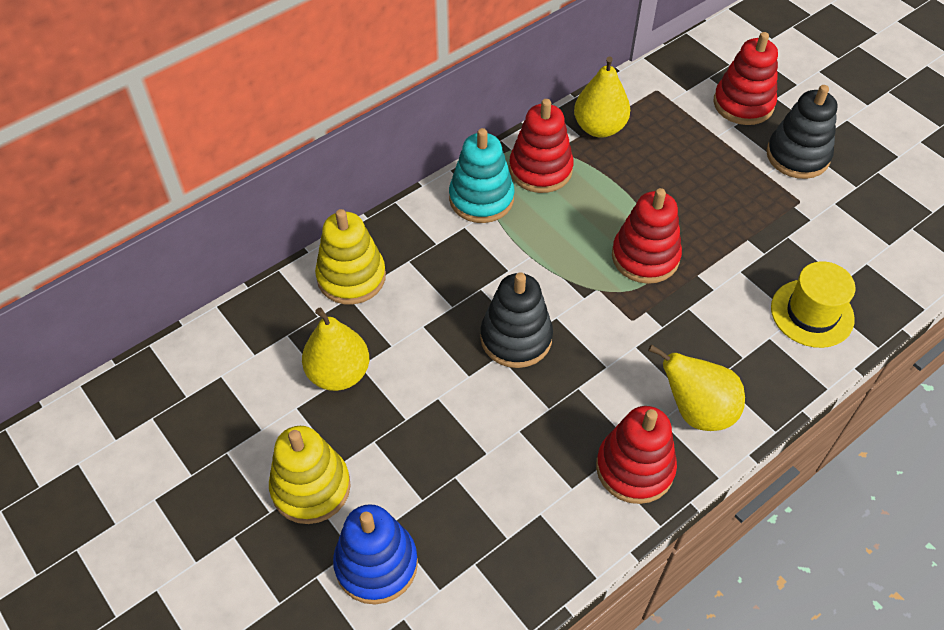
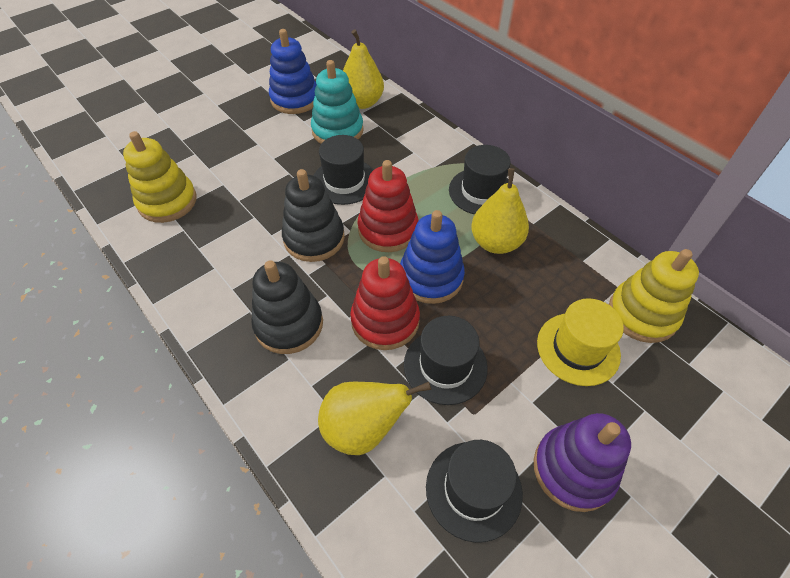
black hat: none = 0 -> [314,135,373,205] [404,316,488,405] [426,440,523,543] [449,145,511,214] = 4
blue stacking toy: [333,504,418,604] = 1 -> [269,29,317,114] [400,210,465,304] = 2
purple stacking toy: none = 0 -> [534,413,631,512] = 1
red stacking toy: [509,99,574,193] [596,406,677,504] [612,188,682,284] [713,32,778,125] = 4 -> [350,256,420,350] [358,160,419,252] = 2

